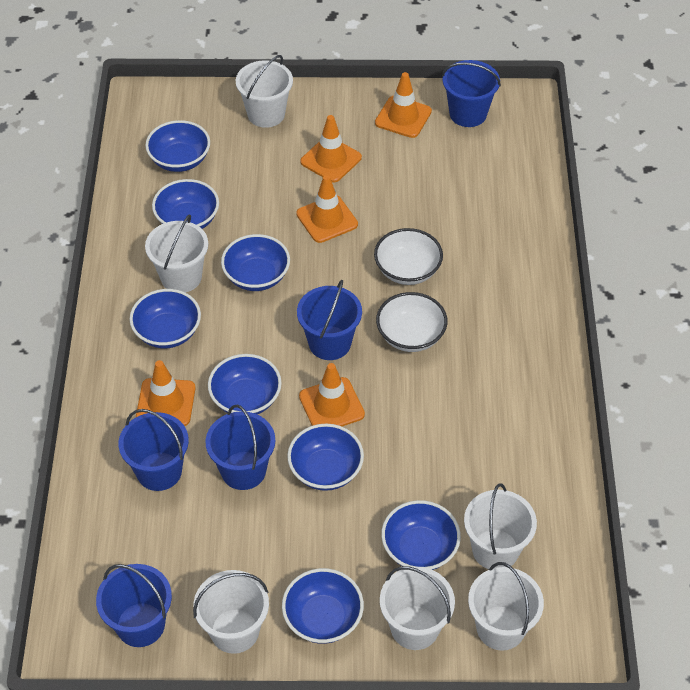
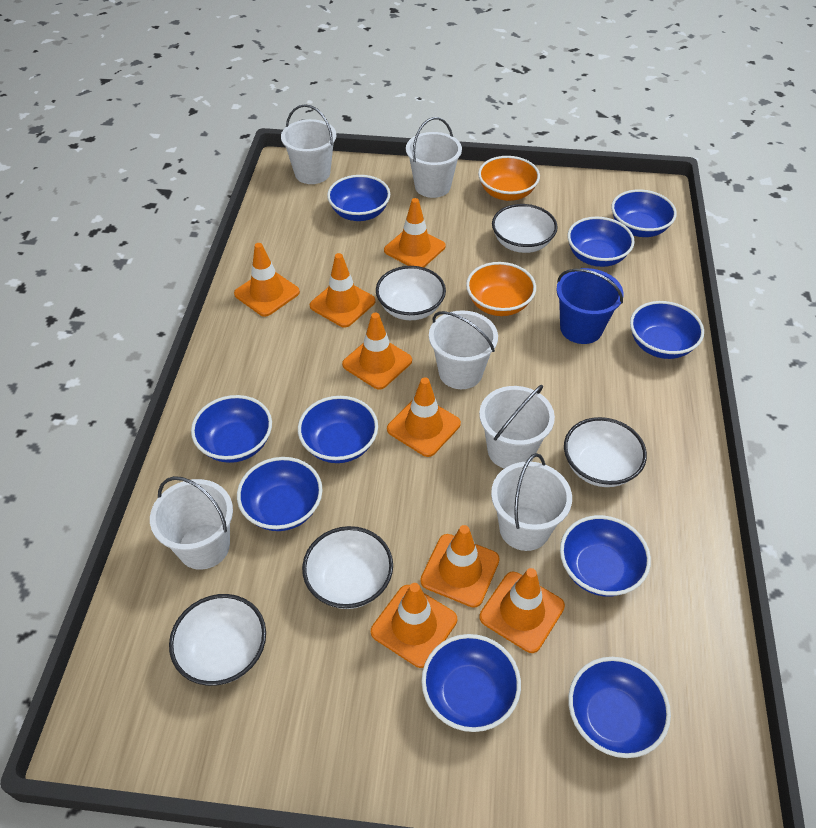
blue bowl: [129,289,201,348] [145,120,210,172] [152,179,219,229] [208,354,282,414] [221,234,290,291] [282,568,364,644] [287,423,364,491] [381,500,461,570] = 8 -> [191,395,272,463] [237,457,323,531] [298,396,378,463] [327,175,390,221] [421,634,521,732] [560,515,651,597] [567,217,635,267] [568,657,671,758] [611,189,677,237] [630,301,704,359] = 10
blue bucket: [96,564,172,647] [119,409,189,491] [205,404,275,490] [297,280,362,360] [442,60,501,127] = 5 -> [556,268,623,344] = 1
orange bowl: none = 0 -> [466,262,536,316] [478,156,540,201] = 2
orange traffic cone: [136,360,196,426] [296,175,358,243] [299,363,365,426] [300,115,362,182] [375,72,432,138] = 5 -> [234,243,300,317] [310,253,376,328] [342,313,412,390] [371,583,457,668] [384,198,446,267] [387,377,461,457] [420,525,500,608] [479,568,565,653] = 8
white bowl: [374,228,443,285] [376,292,448,352] = 2 -> [169,594,266,686] [302,526,393,609] [376,266,446,320] [492,204,558,253] [564,417,647,487] = 5

